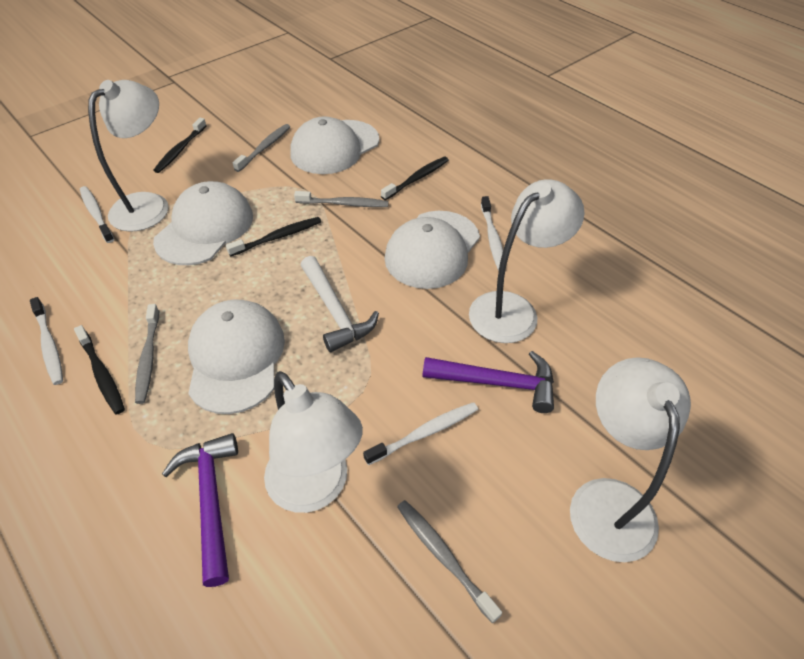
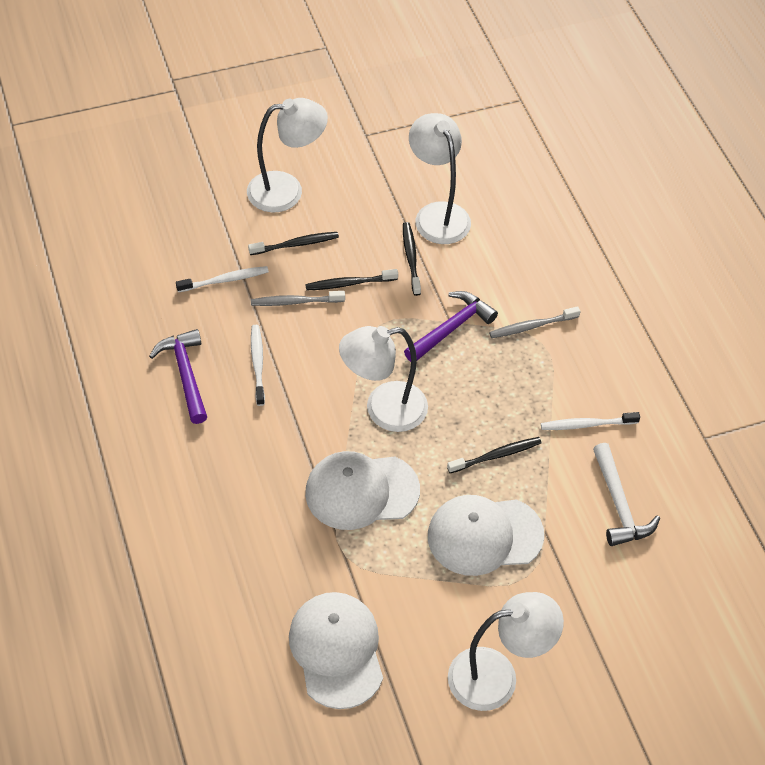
grey toothbrush: [135,304,159,404] [232,124,290,172] [294,191,388,207] [397,500,502,623] = 4 -> [251,291,345,306] [489,306,581,338] = 2
white cap: [153,181,253,265] [188,299,285,414] [290,116,379,174] [384,211,480,289] = 4 -> [289,592,383,709] [305,451,420,530] [428,495,544,576] = 3
white toothbrush: [30,297,63,385] [80,186,114,243] [363,402,478,465] [481,196,503,270] = 4 -> [176,266,269,292] [251,325,265,406] [541,412,640,430] = 3

